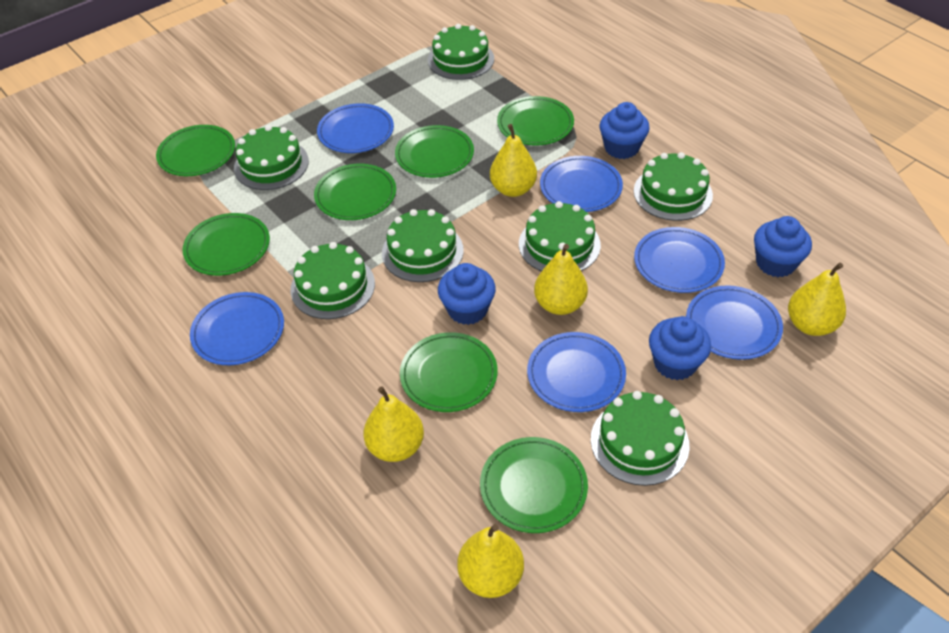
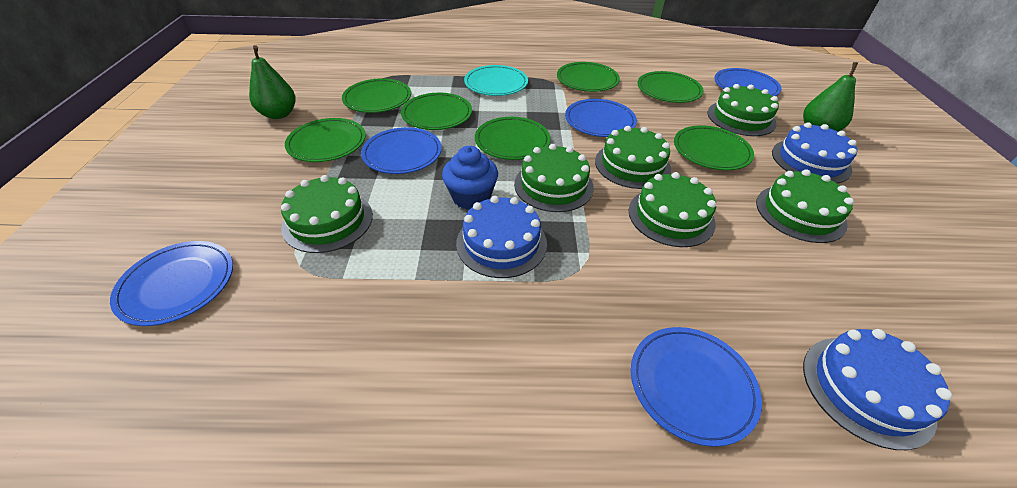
blue cake: none = 0 -> [456,196,547,278] [772,122,857,183] [803,329,952,450] = 3
blue cupcake: [438,263,496,325] [600,102,650,159] [649,316,711,380] [754,216,812,277] = 4 -> [442,146,498,210] = 1
blue plate: [190,292,284,365] [317,103,394,153] [527,332,626,412] [540,156,623,212] [634,227,725,293] [686,285,783,360] = 6 -> [110,241,233,326] [361,127,442,174] [565,99,637,137] [631,327,762,447] [714,68,781,96] = 5
green cake: [234,125,309,190] [290,242,375,319] [382,209,464,282] [428,24,494,80] [519,201,601,272] [591,391,690,486] [634,152,713,221] = 7 -> [281,175,373,253] [514,144,594,212] [595,126,671,189] [628,172,716,247] [708,84,779,136] [756,169,854,243] = 6
green pear: none = 0 -> [249,45,296,119] [803,62,859,132] = 2
turquoise plate: none = 0 -> [464,65,528,96] = 1
yellow pear: [363,386,424,462] [457,524,524,598] [490,124,537,197] [534,244,588,315] [788,262,846,336] = 5 -> none = 0

